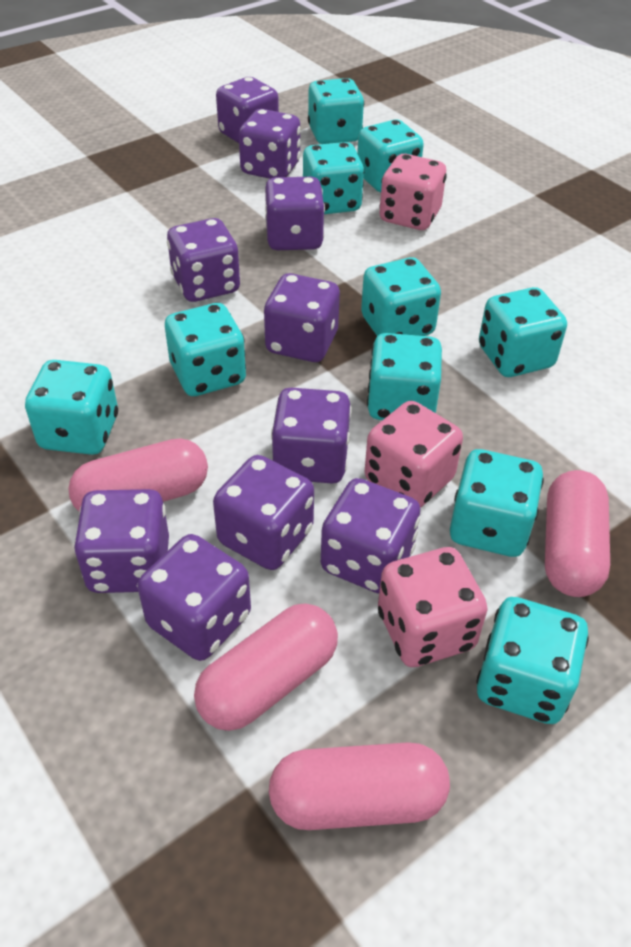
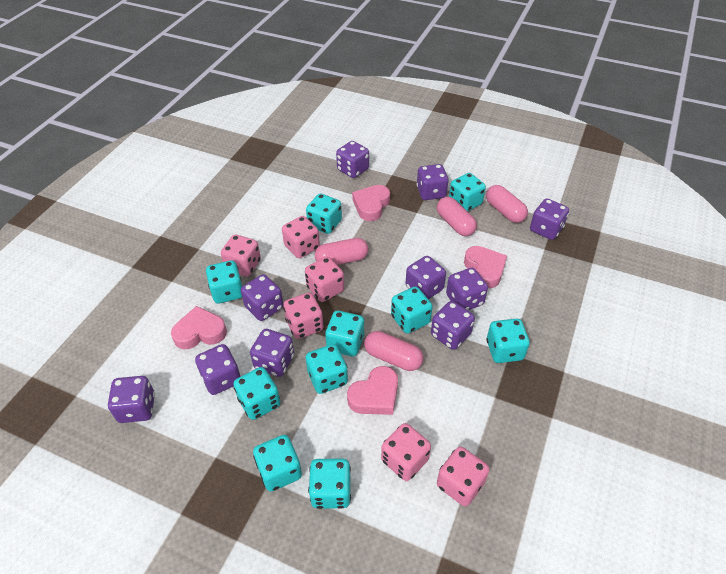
pink dice: [365,401,463,508] [378,547,488,667] [379,154,447,230] = 3 -> [221,235,261,277] [282,216,320,258] [283,292,324,339] [305,257,344,302] [381,423,431,481] [437,447,490,506] = 6
pink heart: none = 0 -> [171,306,227,349] [347,366,398,415] [352,185,390,221] [464,246,507,288] = 4

